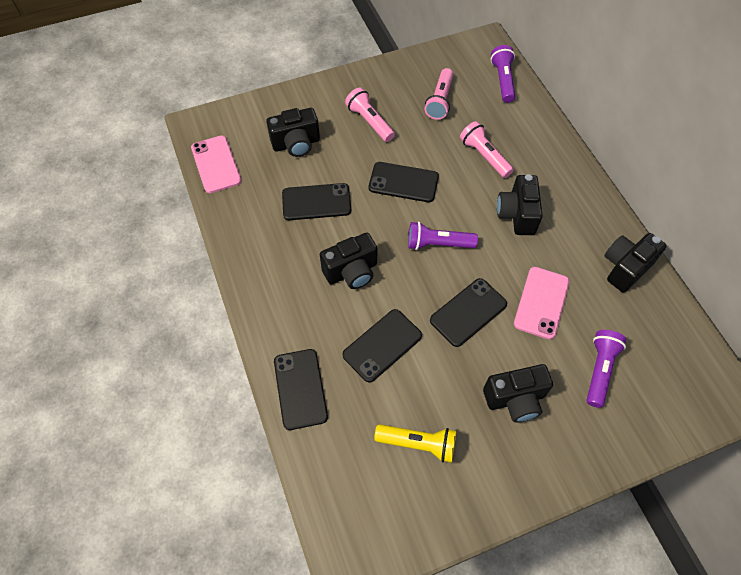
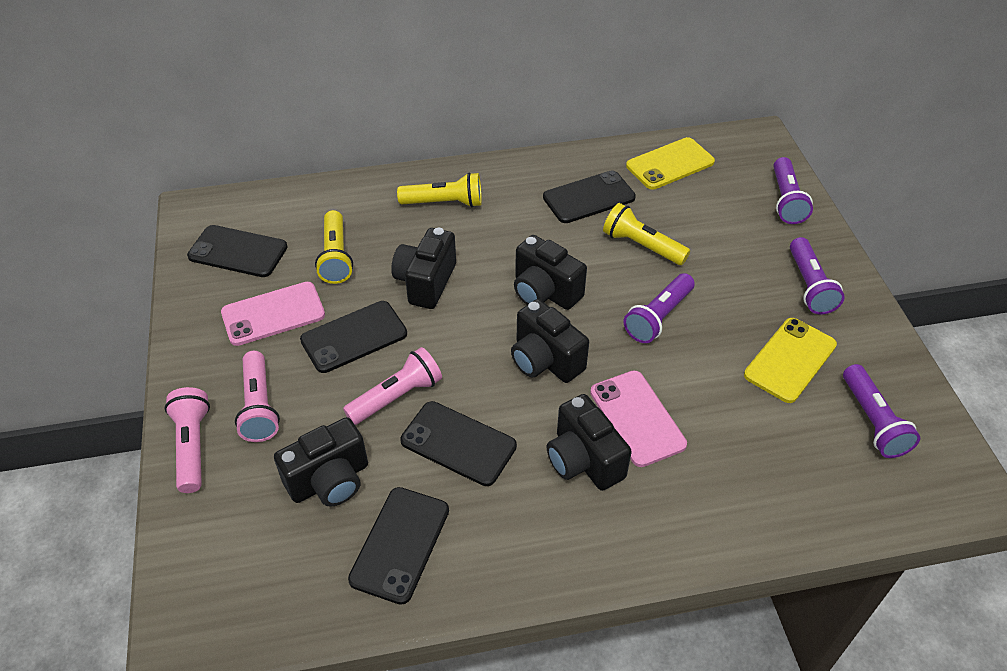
purple flashlight: [408,222,478,250] [491,45,515,103] [586,330,626,408] = 3 -> [623,273,695,343] [773,157,813,224] [790,237,845,315] [843,364,920,458] = 4
yellow flashlight: [374,424,456,463] = 1 -> [315,210,353,284] [397,172,482,208] [603,203,690,265] = 3
yellow phone: none = 0 -> [626,137,715,189] [744,318,837,403] = 2

